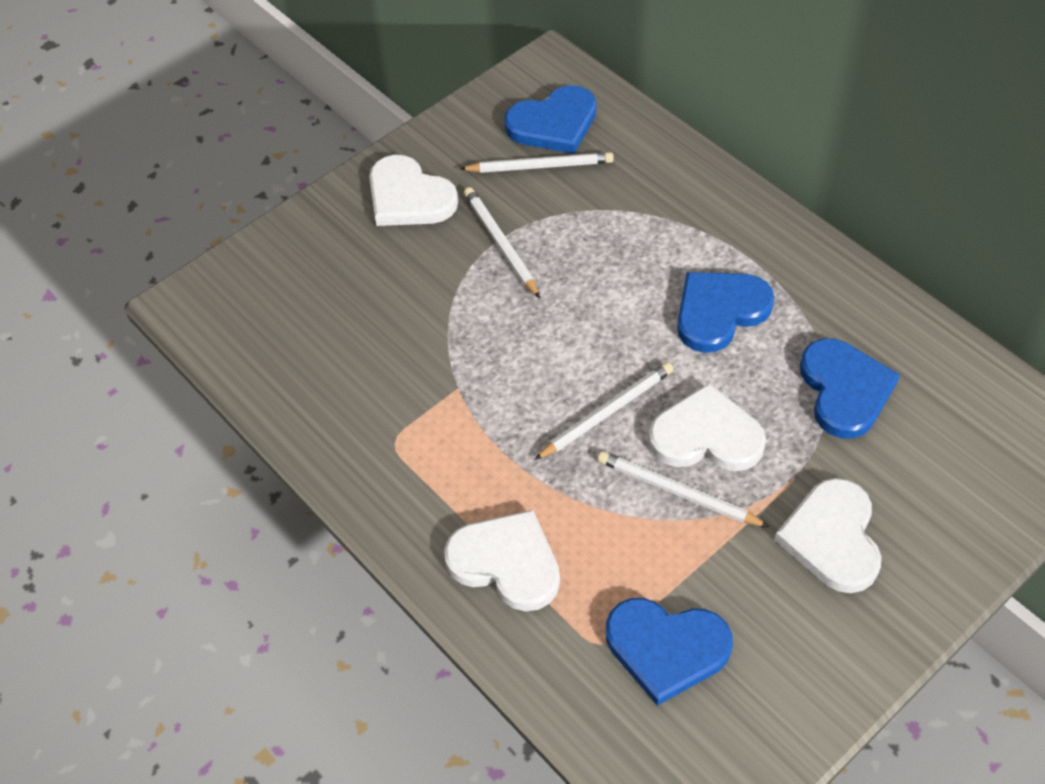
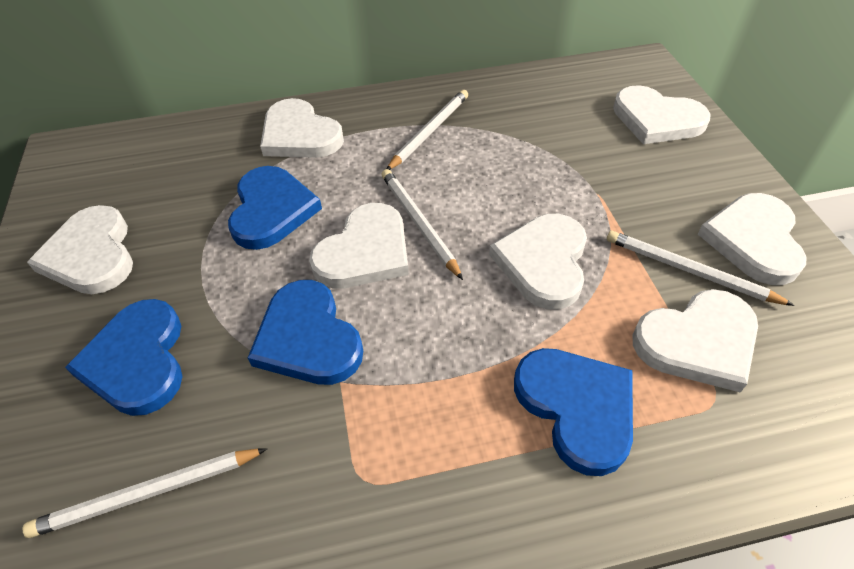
white heart: [369,155,458,226] [444,510,560,611] [649,383,766,471] [775,478,882,593] = 4 -> [27,205,133,294] [260,98,344,158] [309,203,409,288] [489,214,587,310] [613,85,711,144] [632,289,758,393] [698,193,807,285] = 7

